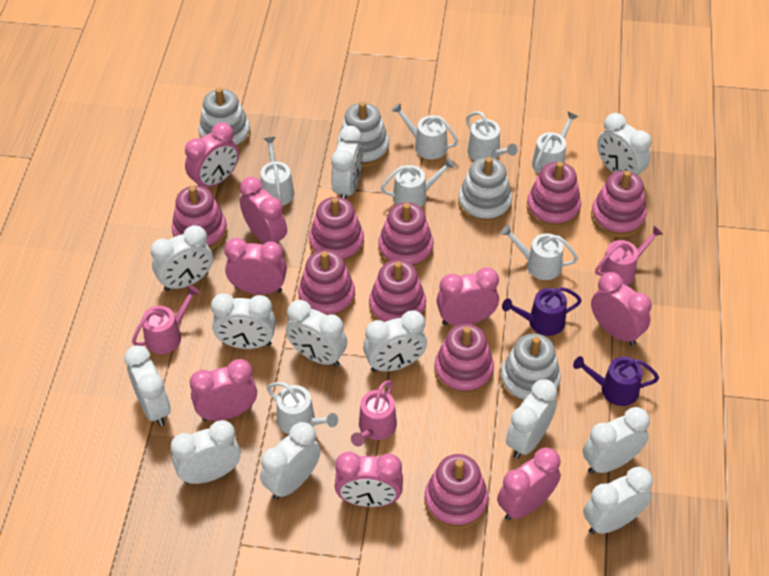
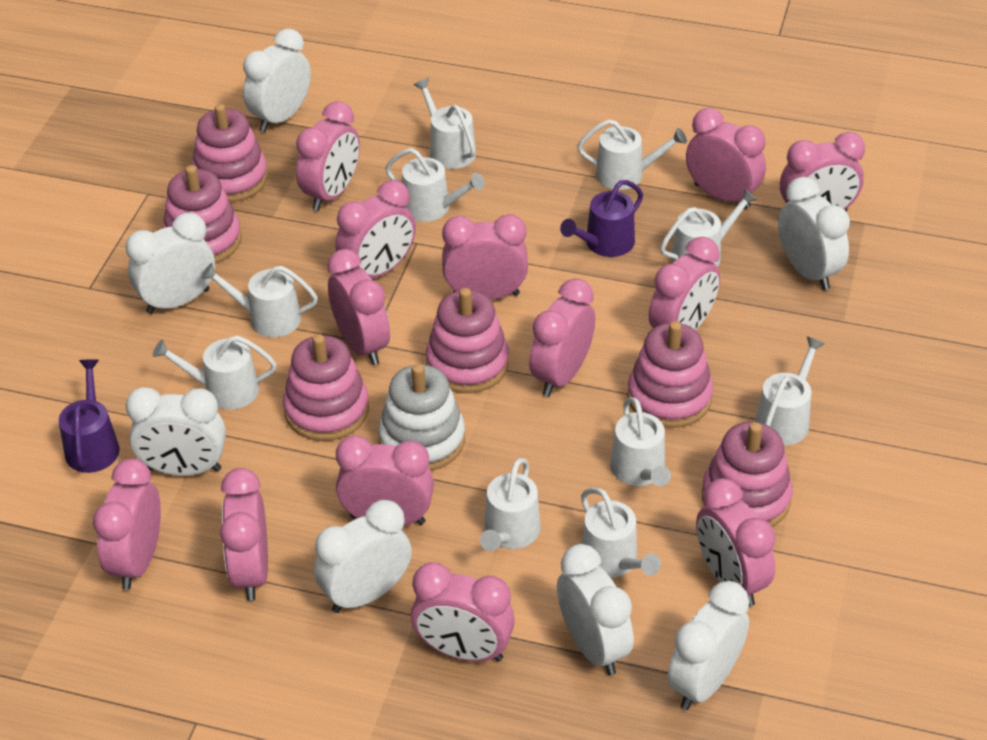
pink clock: [185,123,239,187] [190,359,257,421] [224,238,287,294] [240,177,287,244] [335,452,403,507] [436,267,499,326] [497,448,561,521] [591,272,652,346] = 8 -> [93,458,161,590] [220,468,268,601] [296,101,360,211] [327,249,390,365] [335,180,416,278] [336,435,434,526] [411,562,515,662] [442,214,528,300] [529,278,595,396] [649,237,720,330] [686,108,766,208] [696,478,776,607] [780,132,865,211] = 13
pink stacking toy: [171,186,227,250] [298,250,355,317] [309,197,364,263] [369,260,426,322] [378,202,434,269] [425,454,488,529] [434,324,494,395] [527,162,581,228] [591,171,647,238] = 9 -> [162,165,242,264] [192,104,268,202] [283,334,369,441] [426,288,509,393] [627,321,713,428] [702,422,793,527] = 6
pink watering can: [132,285,200,354] [351,380,397,447] [595,226,663,285] = 3 -> none = 0
white clock: [124,345,170,426] [151,225,213,291] [170,420,241,484] [211,293,276,349] [260,422,321,500] [286,300,347,367] [331,126,363,199] [363,310,427,372] [506,379,558,459] [583,407,650,474] [584,467,653,534] [597,113,651,175] = 12 -> [126,213,215,314] [126,387,226,476] [243,28,311,132] [314,500,412,613] [557,544,634,675] [668,581,749,710] [778,177,850,290] = 7
white stacking toy: [198,88,251,150] [337,102,389,167] [458,157,512,224] [500,334,561,404] = 4 -> [378,364,465,471] = 1
white watering can: [261,137,294,206] [267,382,338,434] [381,158,455,207] [392,103,458,159] [466,111,518,161] [500,225,578,280] [532,112,578,174] = 7 -> [153,336,276,410] [201,263,318,337] [385,148,485,222] [414,78,476,169] [480,458,541,551] [577,119,687,190] [581,488,661,578] [610,397,671,486] [660,189,757,267] [755,337,825,445] = 10

